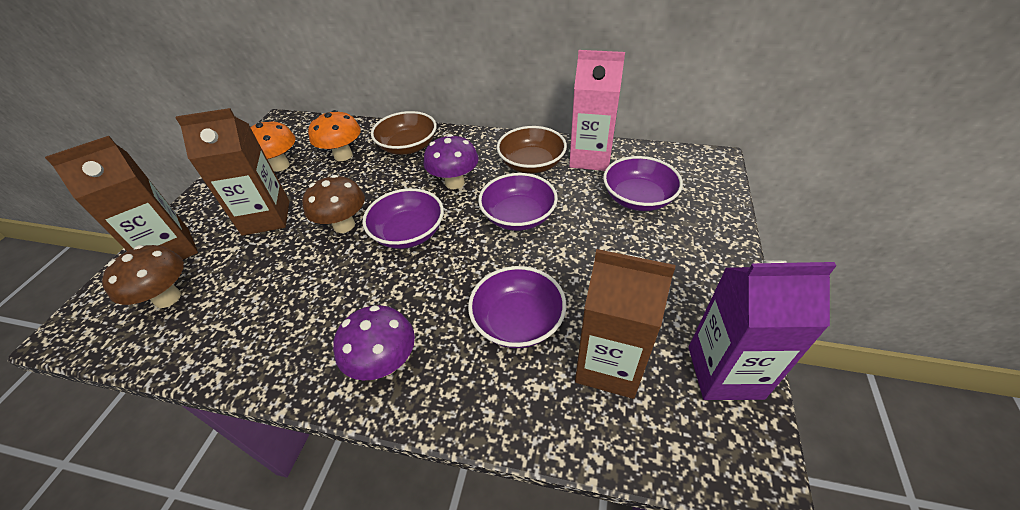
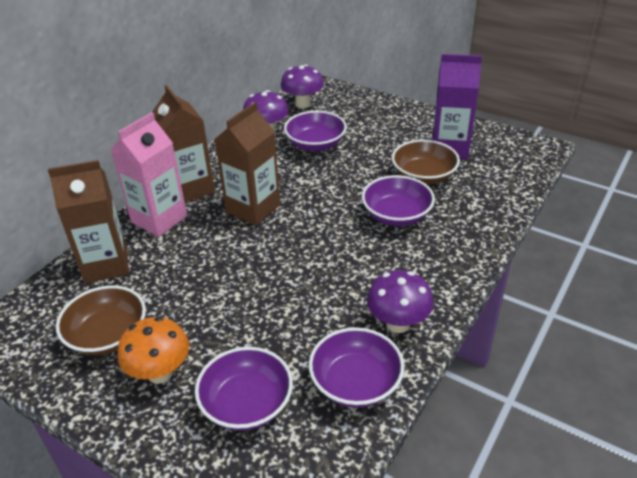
brown mushroom: [102,245,184,308] [302,175,365,233] = 2 -> none = 0
orange mushroom: [250,120,296,172] [308,110,361,161] = 2 -> [117,317,189,384] = 1
purple mushroom: [333,305,415,380] [424,134,479,189] = 2 -> [243,90,289,133] [281,65,324,108] [367,270,434,333] = 3

